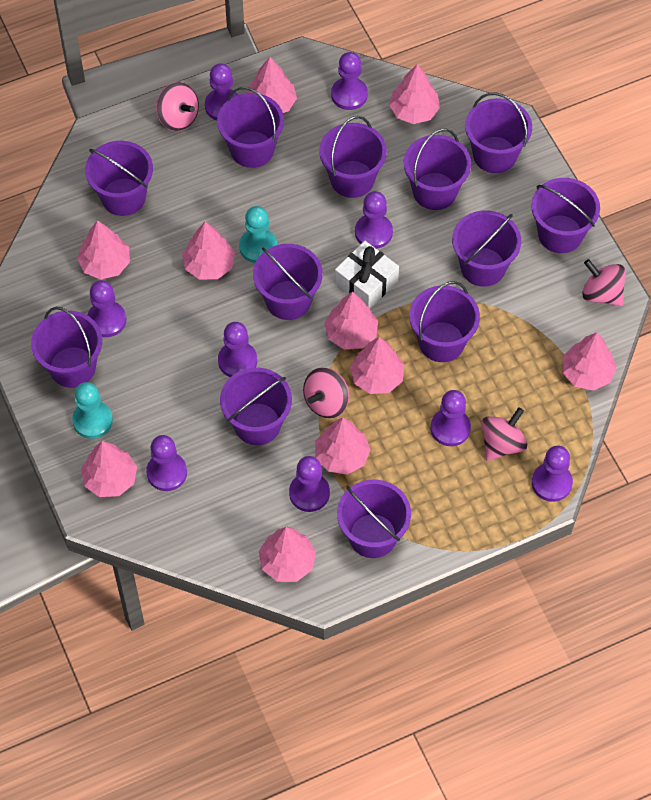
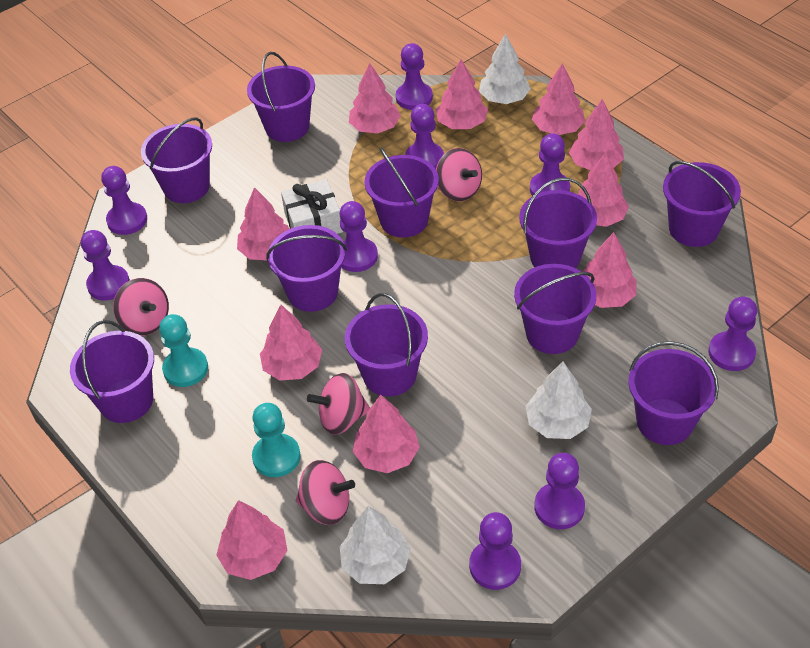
purple bucket: [31,307,102,388] [85,141,153,216] [217,87,284,168] [220,368,292,445] [253,244,323,320] [319,116,387,198] [337,480,411,558] [404,129,471,210] [409,281,480,362] [452,211,521,287] [465,92,532,173] [531,178,600,253] = 12 -> [70,320,154,423] [141,117,212,203] [247,52,315,142] [266,225,347,312] [345,293,428,396] [364,147,439,238] [514,264,596,354] [519,178,597,268] [628,341,719,445] [663,161,741,247] = 10
white tree: none = 0 -> [340,506,411,584] [479,34,531,104] [525,362,592,439] = 3

